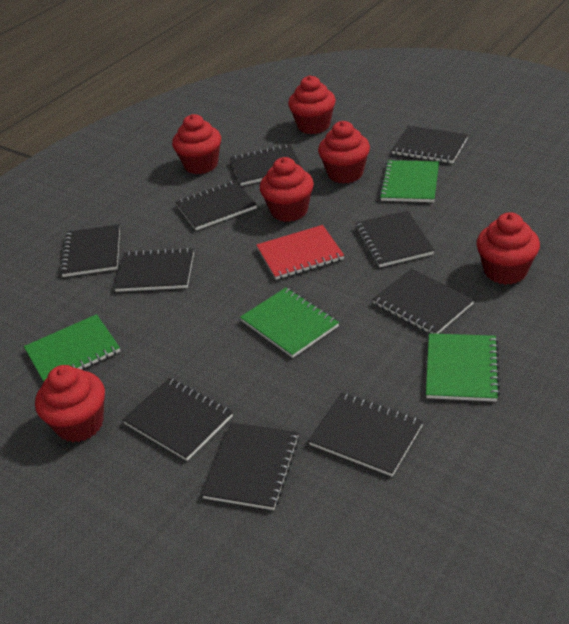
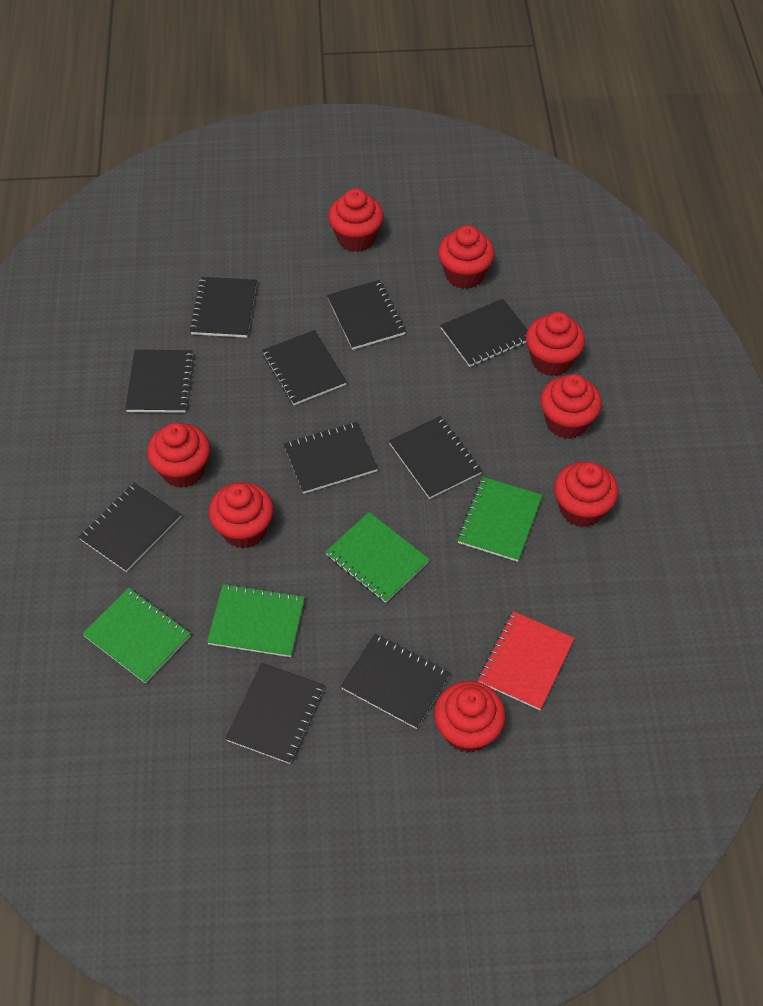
red cupcake: [35,365,105,442] [172,114,221,174] [260,157,314,222] [288,76,336,134] [318,121,370,184] [476,212,540,285] = 6 -> [147,423,210,488] [209,482,274,549] [328,189,384,252] [434,681,506,753] [438,225,495,289] [526,312,585,376] [540,374,602,439] [554,461,619,527] = 8

